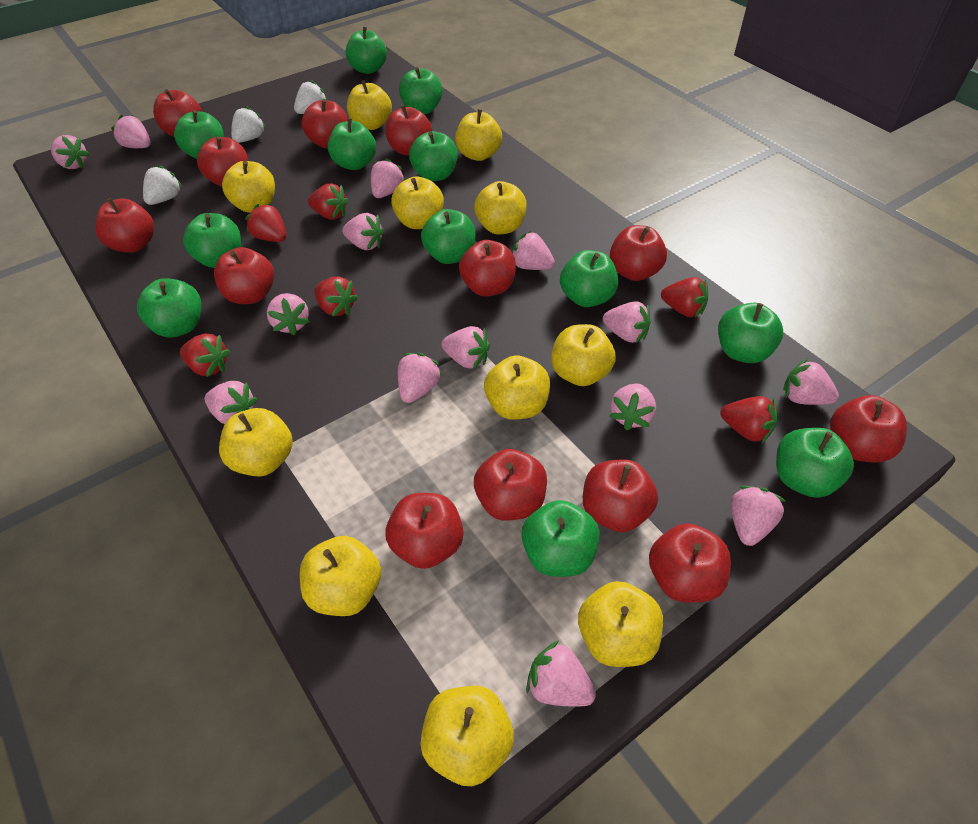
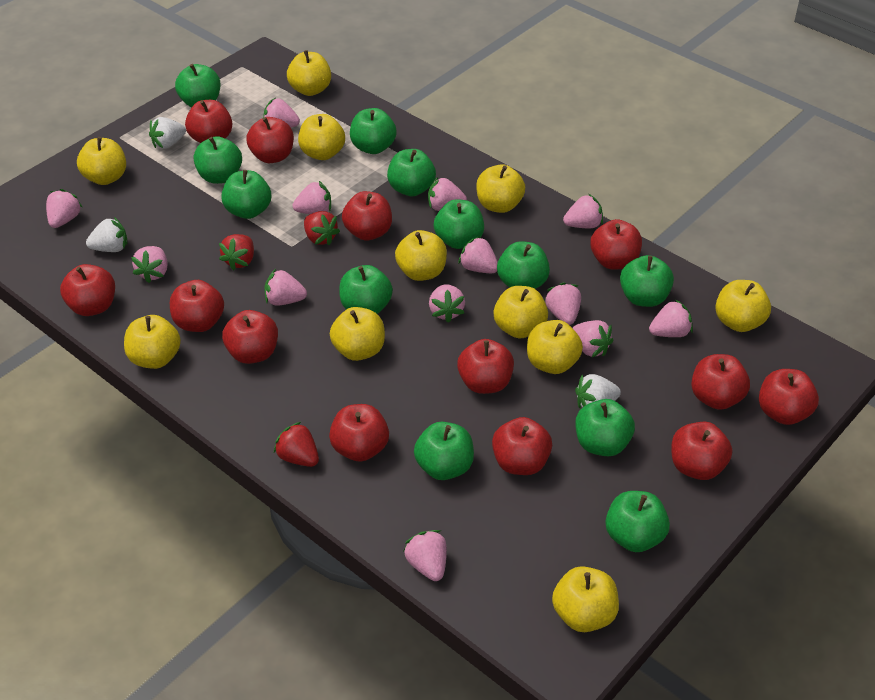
pink strawberry: [51,135,90,169] [111,115,151,148] [205,381,257,424] [267,293,310,335] [342,213,384,250] [371,158,405,198] [398,353,442,403] [441,326,490,369] [512,231,555,270] [526,641,596,707] [603,301,651,343] [609,384,656,430] [731,486,786,546] [783,359,839,405] = 14 -> [46,189,82,228] [131,246,168,283] [263,98,300,128] [265,269,307,306] [292,181,331,214] [403,530,447,581] [428,177,467,211] [429,284,465,323] [458,236,498,273] [545,282,581,325] [563,194,603,228] [572,320,613,357] [649,299,693,337] = 13
red strawberry: [180,333,230,377] [245,203,286,242] [308,183,348,220] [314,277,358,316] [661,277,708,317] [720,396,777,444] = 6 -> [219,234,254,270] [274,422,319,467] [304,211,340,246] = 3

